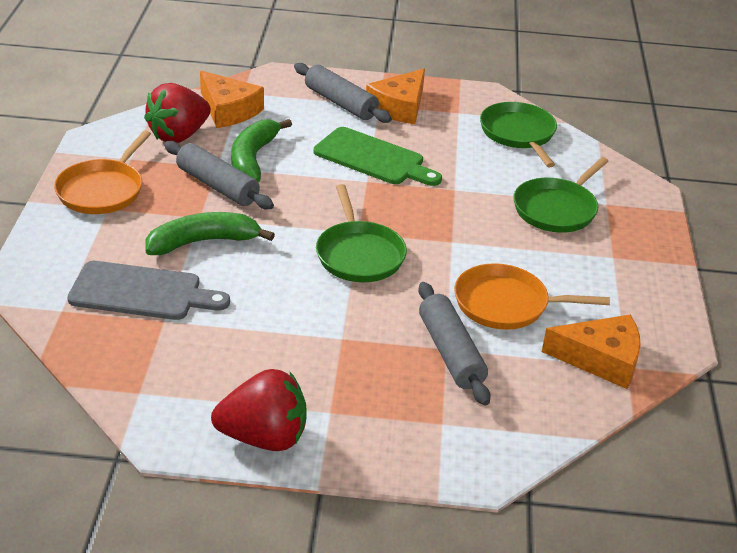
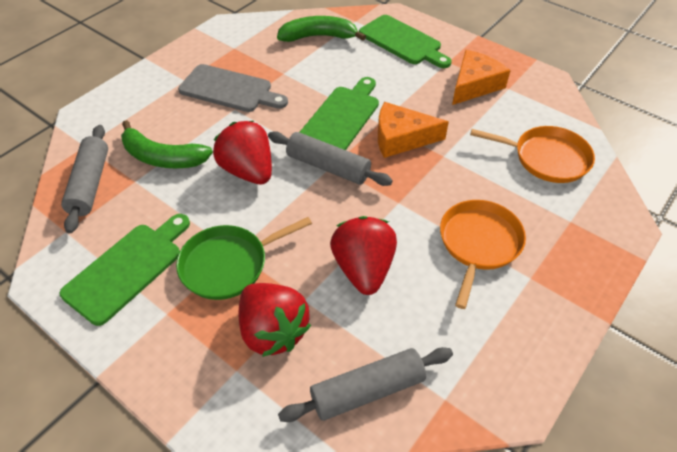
green cutting board: [314,127,442,186] = 1 -> [59,214,190,326] [300,77,379,150] [359,15,452,68] = 3
green pan: [316,184,407,282] [480,102,557,167] [513,157,609,233] = 3 -> [176,217,312,300] = 1
orange cheese: [200,71,264,128] [366,69,425,124] [542,315,641,389] = 3 -> [378,102,449,158] [452,50,511,105] = 2
red strawberry: [144,83,211,143] [211,369,307,451] = 2 -> [213,121,272,185] [239,283,311,357] [330,216,397,295] = 3

